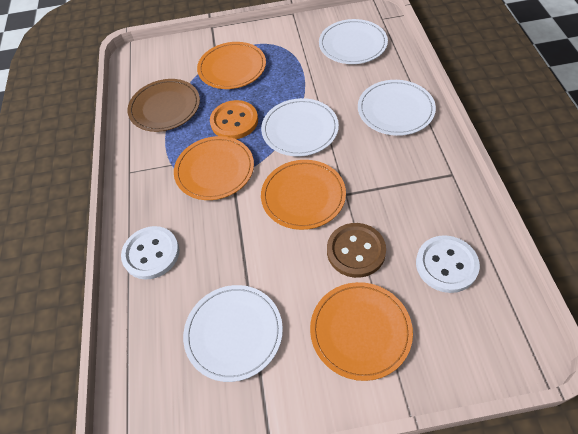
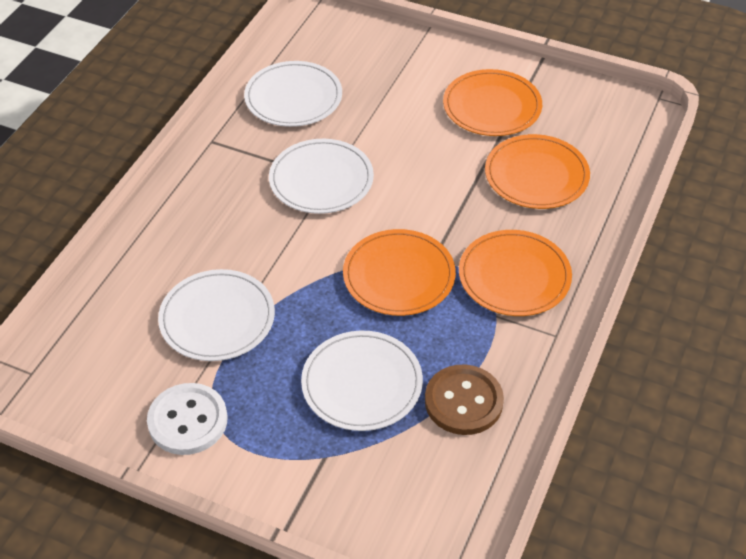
brown plate: [128,79,200,132] = 1 -> none = 0
orange button: [210,100,258,139] = 1 -> none = 0
white button: [121,226,179,280] [416,235,480,293] = 2 -> [147,383,228,455] = 1

